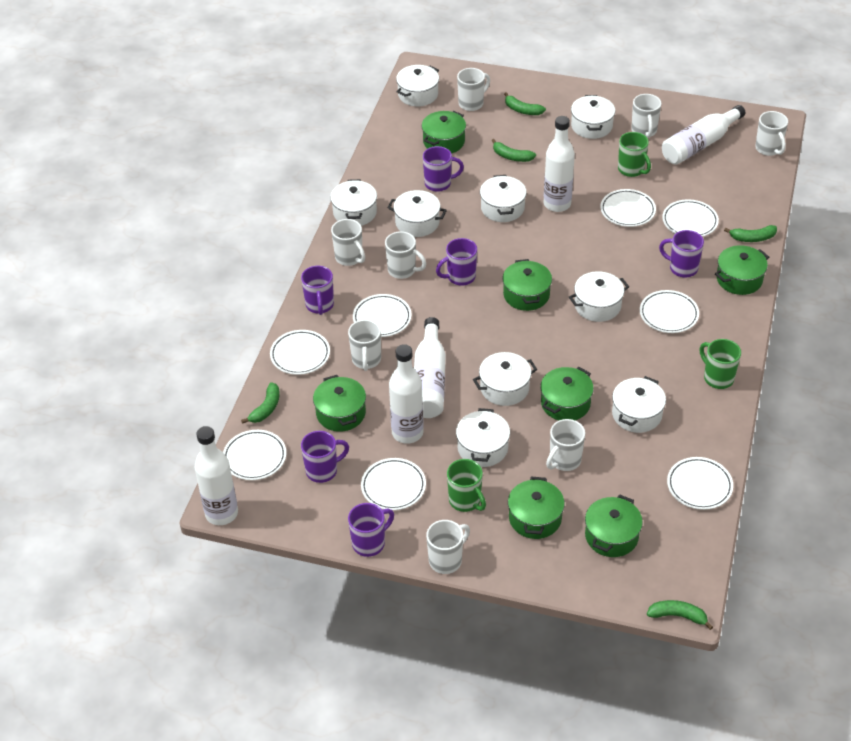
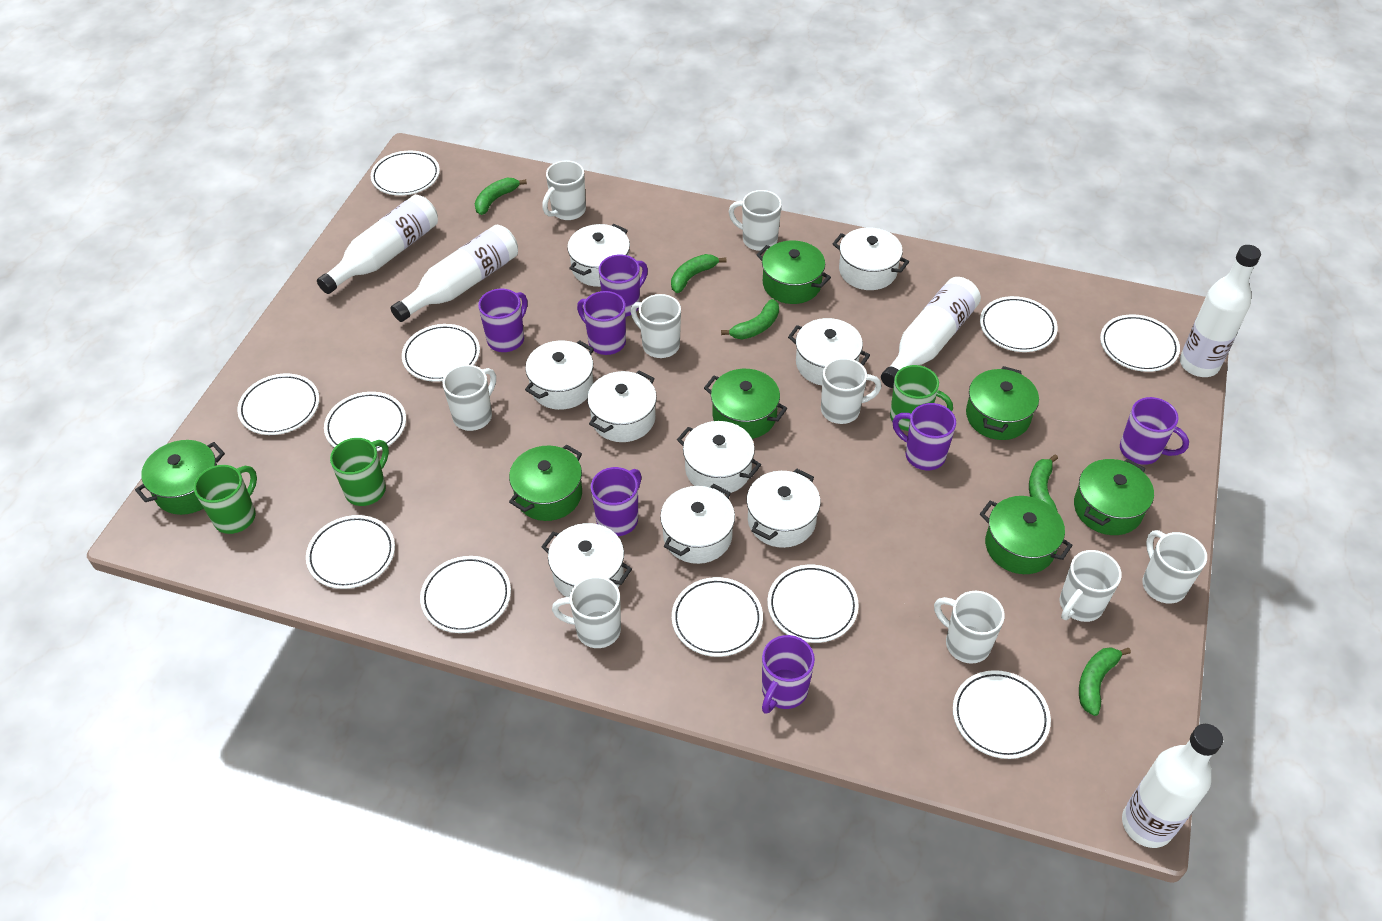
purple mug: [301,266,334,315] [301,431,349,483] [348,503,394,557] [423,146,464,192] [436,238,477,286] [659,230,704,278] = 6 -> [478,289,528,352] [577,291,626,355] [591,467,641,536] [599,254,648,317] [762,635,815,714] [892,403,956,470] [1120,397,1189,465] = 7
white mug: [331,219,365,266] [348,320,381,371] [385,231,426,279] [426,520,470,574] [457,68,490,111] [546,419,585,471] [631,94,662,138] [755,111,788,156] = 8 -> [443,365,496,431] [542,160,586,220] [552,576,621,648] [631,294,681,358] [729,190,782,251] [821,358,882,424] [934,591,1005,664] [1060,550,1122,622] [1142,530,1207,603] = 9
white plate: [223,430,286,480] [270,330,330,375] [353,294,412,337] [361,458,426,510] [600,189,656,227] [640,290,699,333] [662,199,719,237] [667,457,733,510] = 8 -> [237,374,319,435] [306,515,395,589] [324,392,406,451] [371,151,440,196] [402,324,480,382] [420,556,511,633] [672,577,763,657] [768,565,859,643] [953,670,1051,759] [980,296,1058,352] [1100,314,1180,372] = 11

